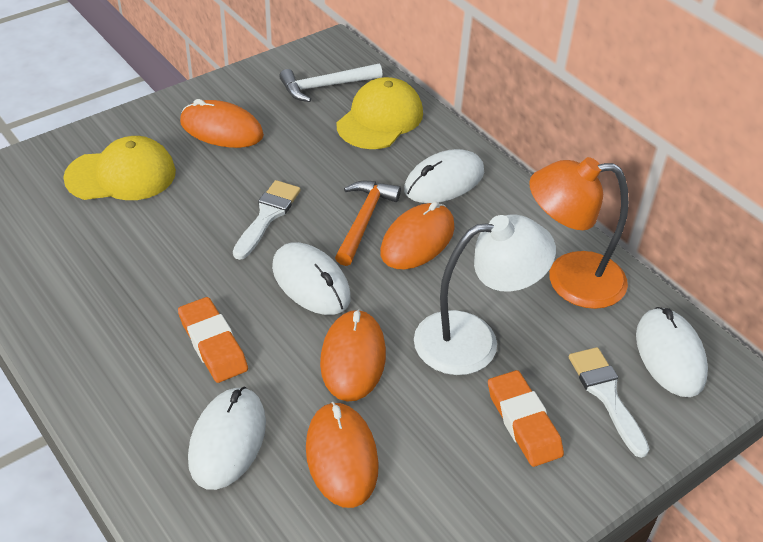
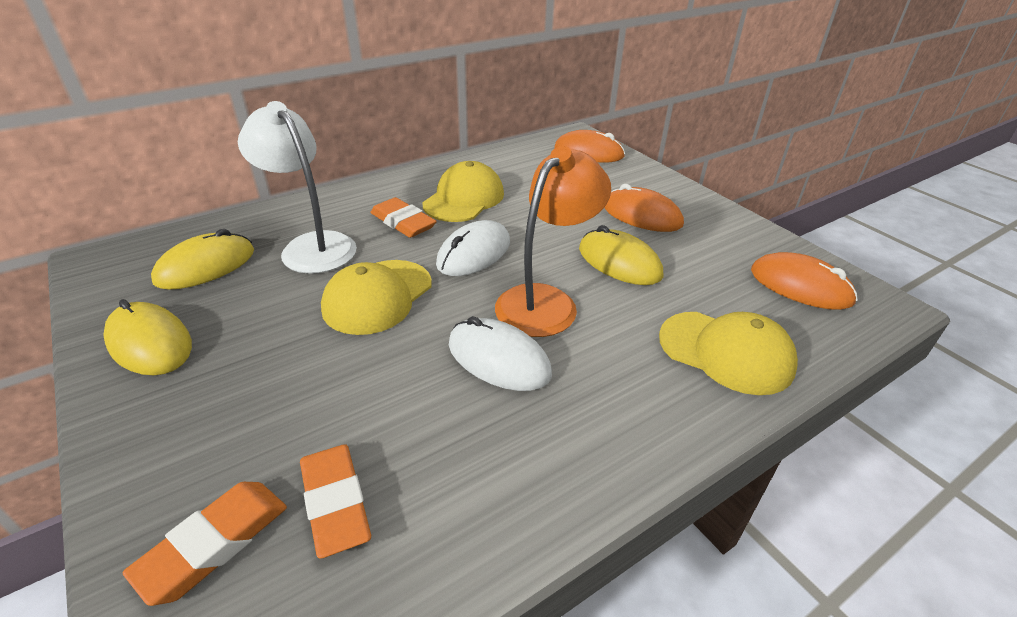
orange eraser: [178,297,248,383] [488,370,564,467] = 2 -> [123,482,287,606] [300,444,371,559] [370,197,437,238] = 3
orange hammer: [335,181,401,266] = 1 -> none = 0
orange mouse: [180,99,264,148] [306,401,379,508] [320,309,386,402] [380,201,455,269] = 4 -> [555,130,625,163] [604,184,684,232] [751,252,858,310] = 3
white brush: [233,180,301,260] [569,347,649,458] = 2 -> none = 0
white hammer: [279,63,383,102] = 1 -> none = 0
white mouse: [188,387,266,490] [272,242,351,315] [404,149,484,203] [636,307,708,397] = 4 -> [436,220,510,276] [449,316,552,391] = 2
yellow cap: [63,136,176,200] [336,77,423,149] = 2 -> [321,260,432,335] [422,161,504,222] [659,312,798,395] = 3
yellow mouse: none = 0 -> [103,299,192,375] [151,229,254,290] [579,225,663,285] = 3

